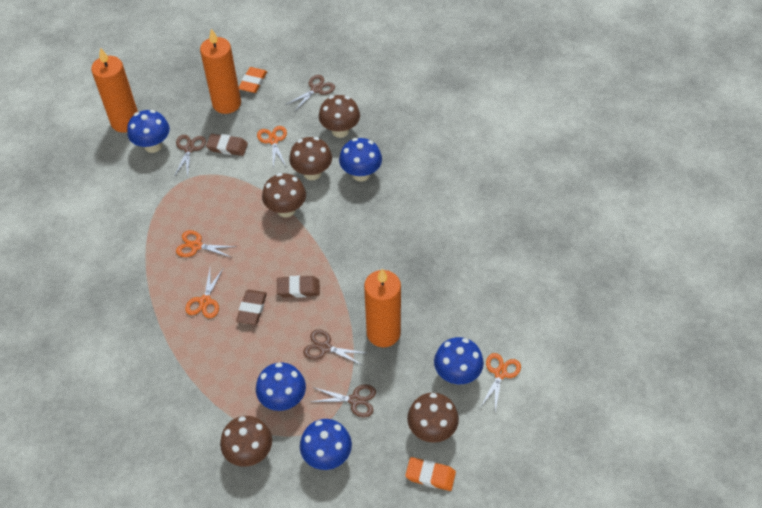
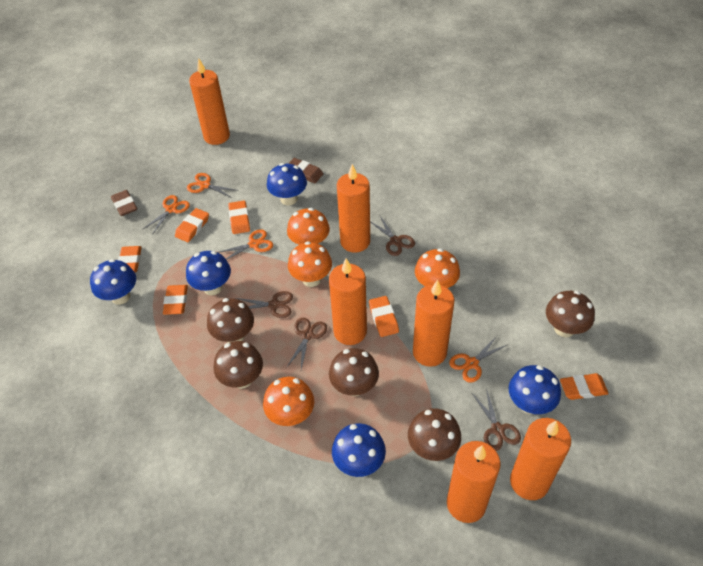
brown eraser: [206,134,248,156] [236,290,267,325] [277,275,320,298] = 3 -> [111,190,137,216] [288,158,323,183] = 2
orange candle: [91,48,138,133] [200,29,241,114] [364,269,401,347] = 3 -> [189,58,230,145] [329,258,367,345] [337,164,370,253] [413,280,454,367] [447,441,501,523] [510,418,571,500] = 6
orange eraser: [239,67,267,93] [405,457,456,491] = 2 -> [118,246,142,272] [163,285,188,315] [175,208,209,242] [228,201,250,234] [369,296,399,337] [560,373,609,400] = 6
orange mushroom: none = 0 -> [263,377,314,426] [287,208,330,245] [288,241,332,287] [415,248,460,288] = 4

